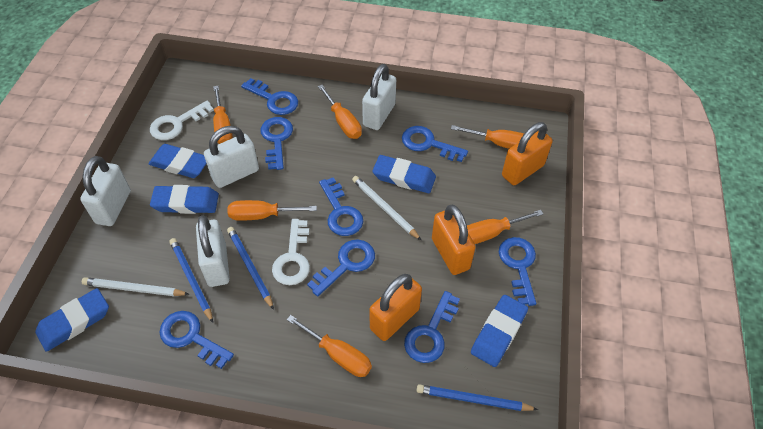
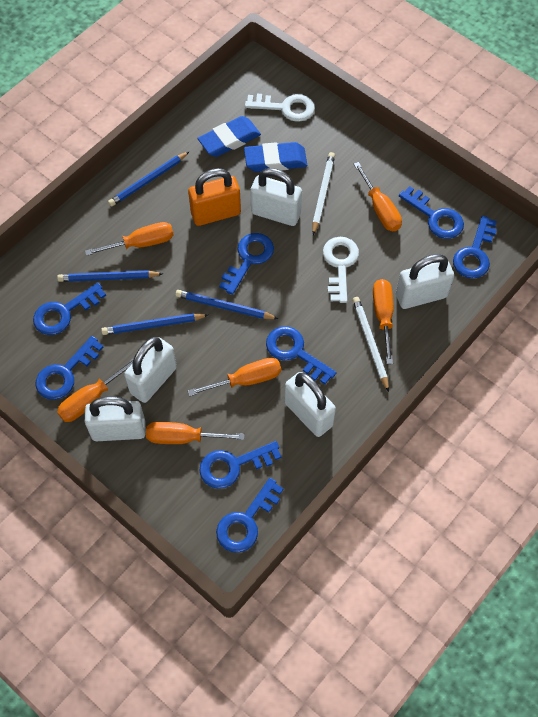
blue eraser: [35,288,109,352] [149,144,207,178] [150,185,219,214] [372,155,436,193] [471,295,528,367] = 5 -> [197,116,261,157] [244,142,307,172] = 2
blue pencil: [170,238,213,323] [227,227,274,310] [416,384,538,411] = 3 -> [57,270,163,282] [101,313,208,335] [108,151,190,207] [176,290,278,319] = 4
orange padlock: [369,274,422,341] [432,204,476,275] [502,122,553,185] = 3 -> [188,168,241,226] = 1
white padlock: [80,156,131,226] [196,215,230,287] [204,126,259,188] [362,64,396,130] = 4 -> [85,396,146,441] [124,337,177,403] [250,168,302,226] [284,372,336,437] [396,254,454,309] = 5

